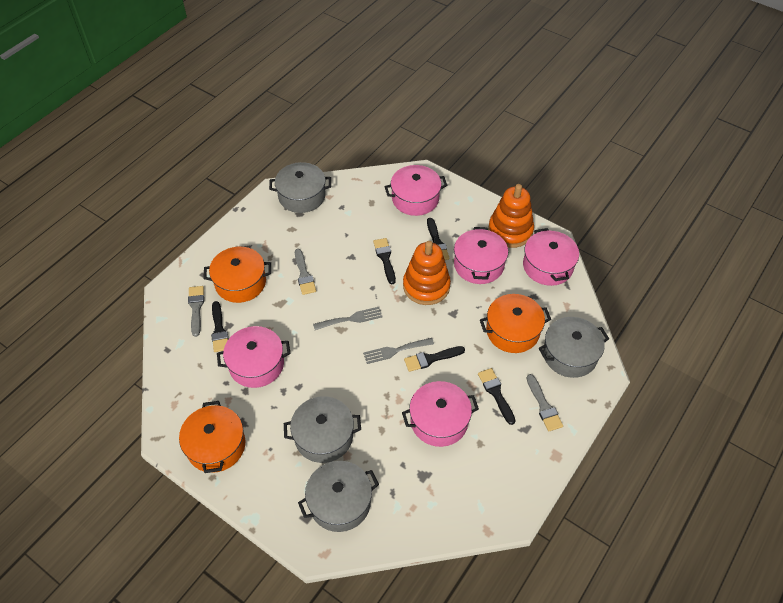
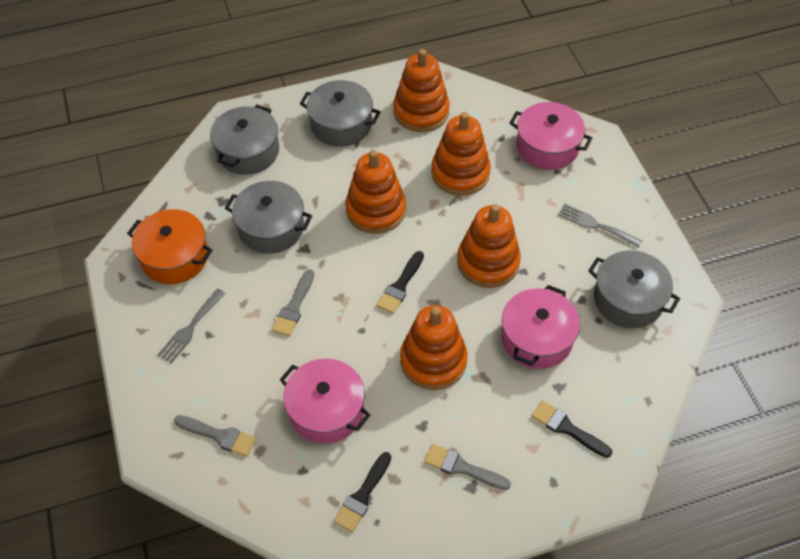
black brush: [211,301,229,352] [373,238,396,284] [404,346,465,372] [427,218,449,260] [478,368,515,425] = 5 -> [334,452,391,532] [376,251,424,314] [531,400,612,458] = 3
orange pot: [179,401,245,473] [203,247,271,303] [480,294,551,353] = 3 -> [127,209,213,284] = 1
orange stacking toy: [403,241,451,305] [488,184,534,248] = 2 -> [345,150,406,234] [393,49,450,132] [400,305,468,390] [431,112,491,196] [457,204,521,288] = 5
pink pot: [217,326,291,388] [384,165,448,216] [402,381,479,447] [454,227,508,284] [523,228,579,286] = 5 -> [280,359,370,444] [501,285,580,369] [509,102,592,170] = 3

